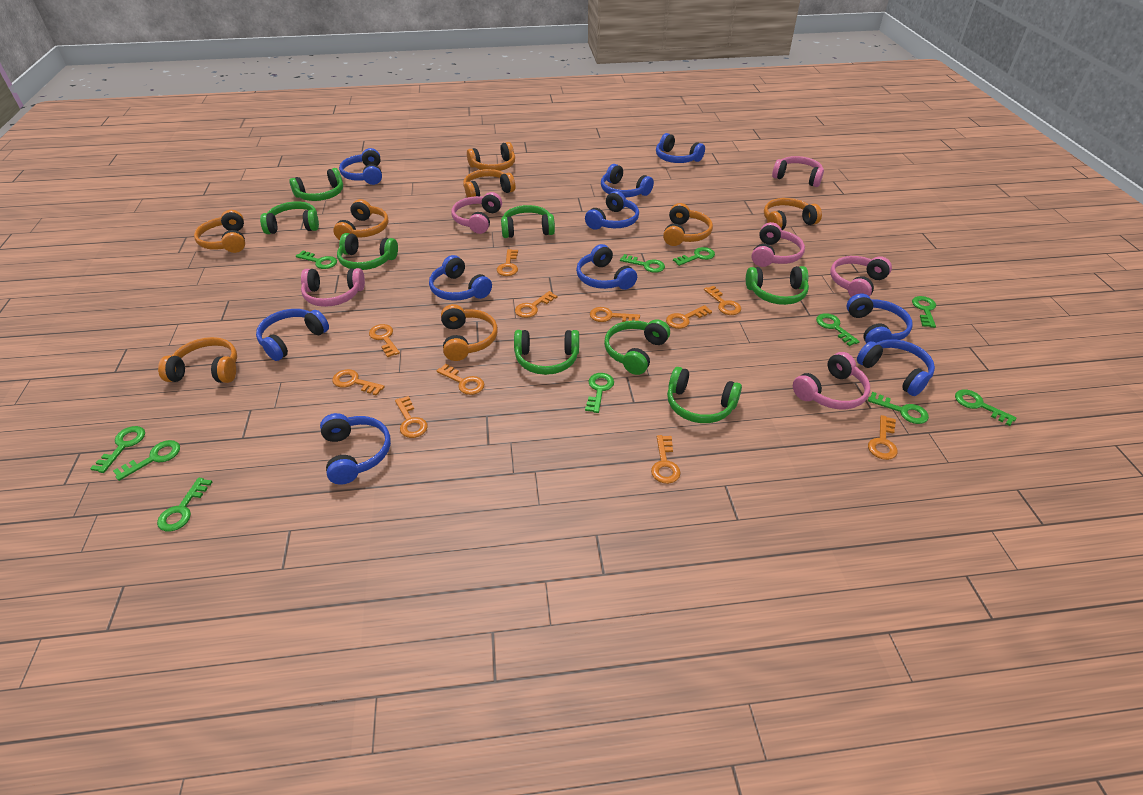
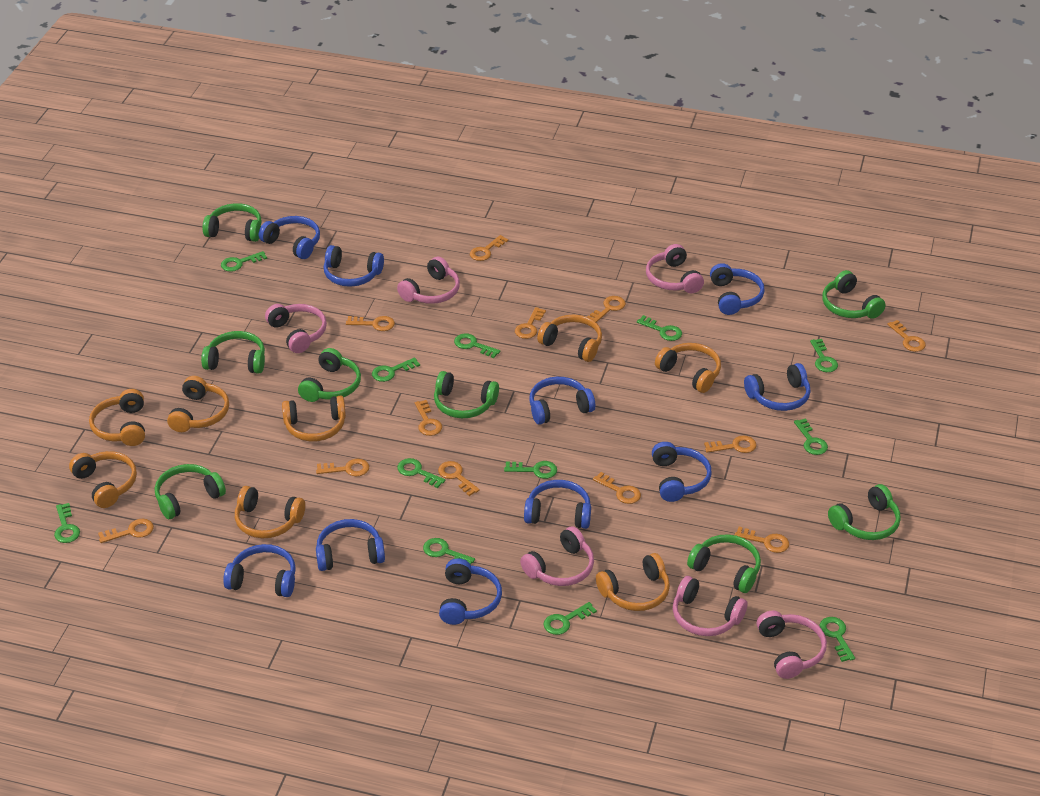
green key: [90,426,145,473] [113,440,180,481] [157,478,212,532] [296,251,337,269] [585,373,614,413] [620,254,665,273] [673,247,715,266] [816,313,860,346] [868,392,929,424] [912,296,936,328] [955,389,1017,426] = 11 -> [54,503,80,543] [221,251,267,272] [372,357,420,382] [397,458,445,488] [423,538,475,565] [454,333,500,358] [504,461,557,479] [544,602,597,635] [637,315,682,341] [794,418,828,455] [810,339,838,372] [819,617,855,662] = 12
orange key: [332,369,385,396] [369,324,400,357] [395,396,428,438] [437,364,484,395] [497,249,518,276] [515,291,557,318] [590,307,640,322] [651,435,681,484] [666,305,712,329] [704,286,741,315] [868,415,898,460] = 11 -> [98,519,154,543] [316,459,369,476] [346,316,395,331] [415,400,442,436] [438,461,480,496] [470,235,508,261] [515,307,546,339] [587,296,626,322] [593,472,641,504] [704,436,757,453] [735,527,789,553] [887,320,926,352] = 12

